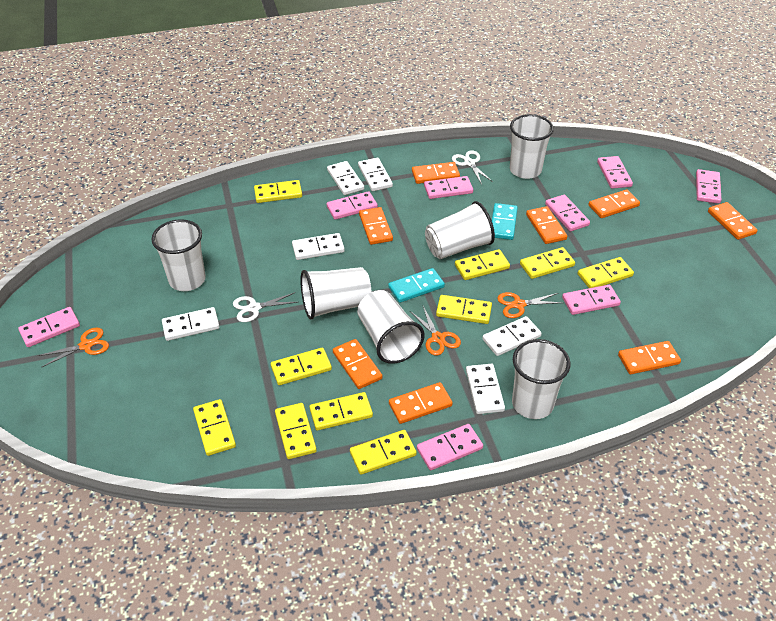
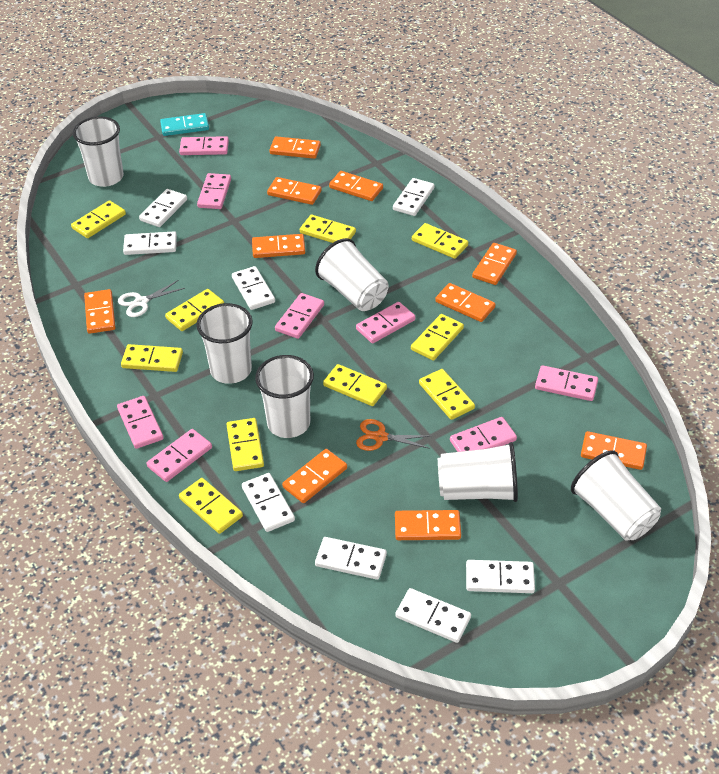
orange domino: [333,339,383,389] [359,207,393,245] [389,382,453,424] [412,162,460,184] [526,206,567,244] [588,189,640,218] [618,341,681,374] [708,202,758,240] = 8 -> [84,289,115,334] [252,234,305,258] [267,177,322,205] [269,136,321,159] [282,449,347,503] [329,171,383,201] [395,510,461,540] [435,283,495,322] [472,243,517,285] [581,431,647,470] = 10
orange scissors: [38,327,109,367] [410,306,461,356] [497,292,563,318] = 3 -> [356,419,430,451] = 1
turquoise domino: [388,268,445,303] [492,203,518,240] = 2 -> [160,113,209,136] = 1
white domino: [162,307,220,341] [292,233,345,260] [327,161,364,195] [358,158,393,191] [466,364,505,414] [482,316,542,356] = 6 -> [123,231,177,255] [139,189,187,227] [232,266,275,310] [242,473,295,532] [315,537,387,580] [393,178,435,216] [395,588,471,643] [466,560,535,593] = 8
white scissors: [233,292,297,322] [452,150,493,184] = 2 -> [118,280,185,317] = 1

